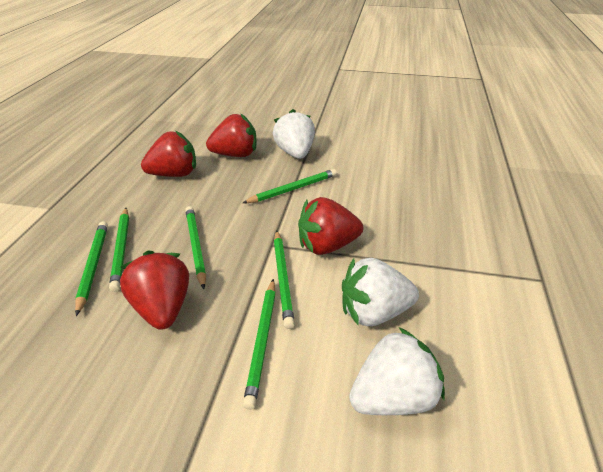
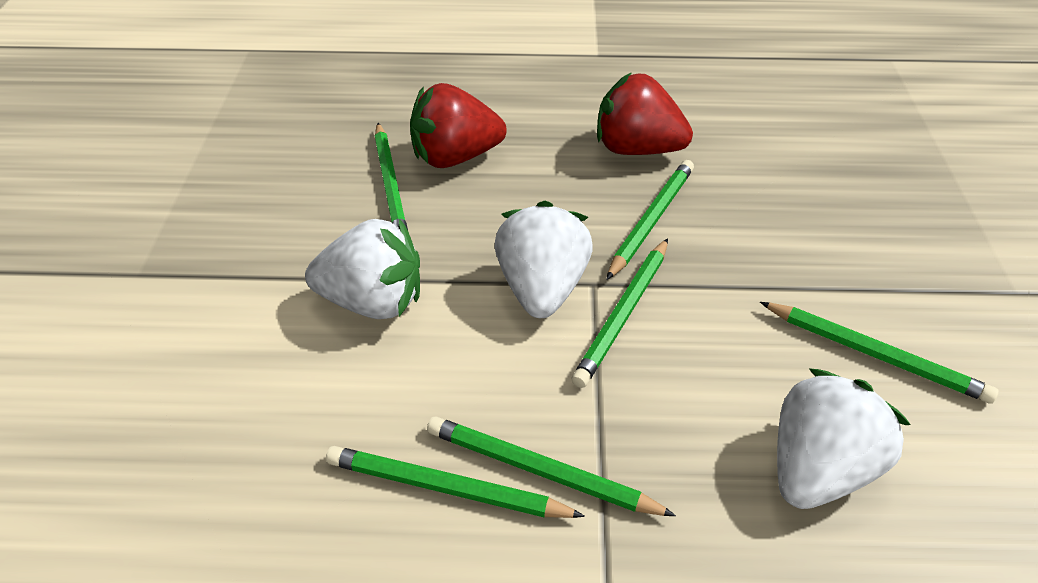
red strawberry: [120,250,189,330] [141,131,196,177] [206,113,256,157] [298,197,363,255] = 4 -> [410,83,507,168] [597,72,693,155] = 2

